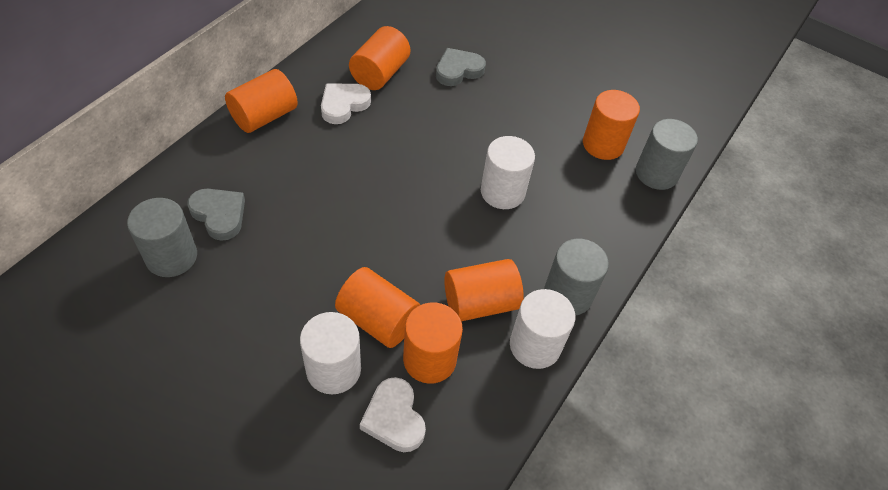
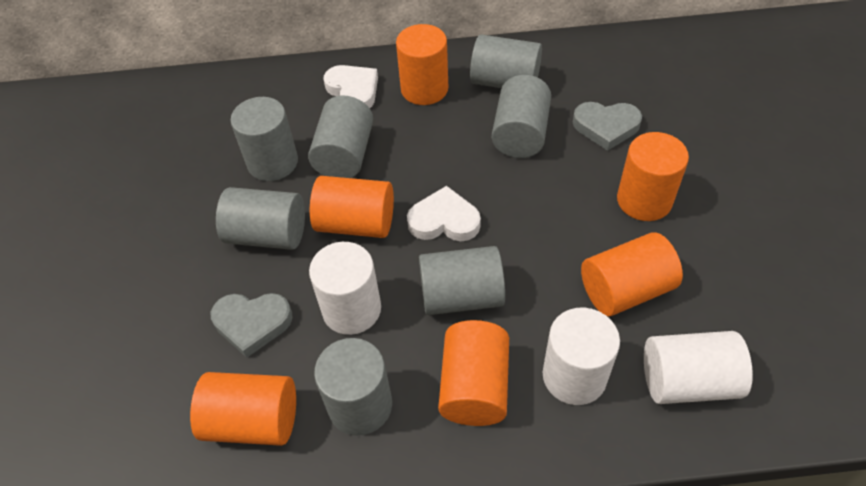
grey cylinder: [127,198,197,277] [544,239,609,316] [636,119,698,190] = 3 -> [216,187,305,250] [230,97,298,181] [308,95,373,178] [314,338,392,436] [419,246,505,315] [470,34,542,88] [492,75,551,158] = 7

